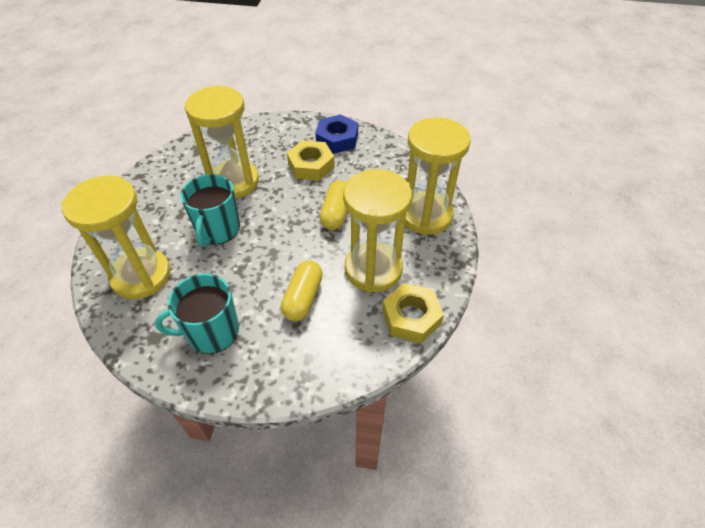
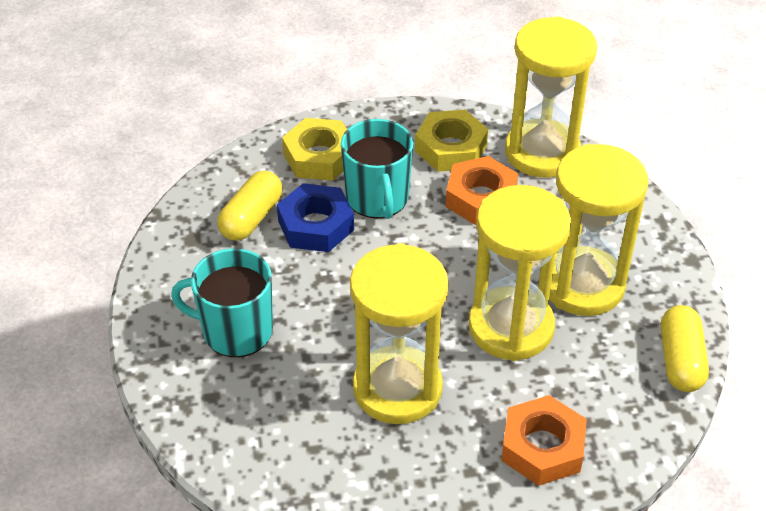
orange nut: none = 0 -> [446,156,518,225] [501,395,587,486] = 2

